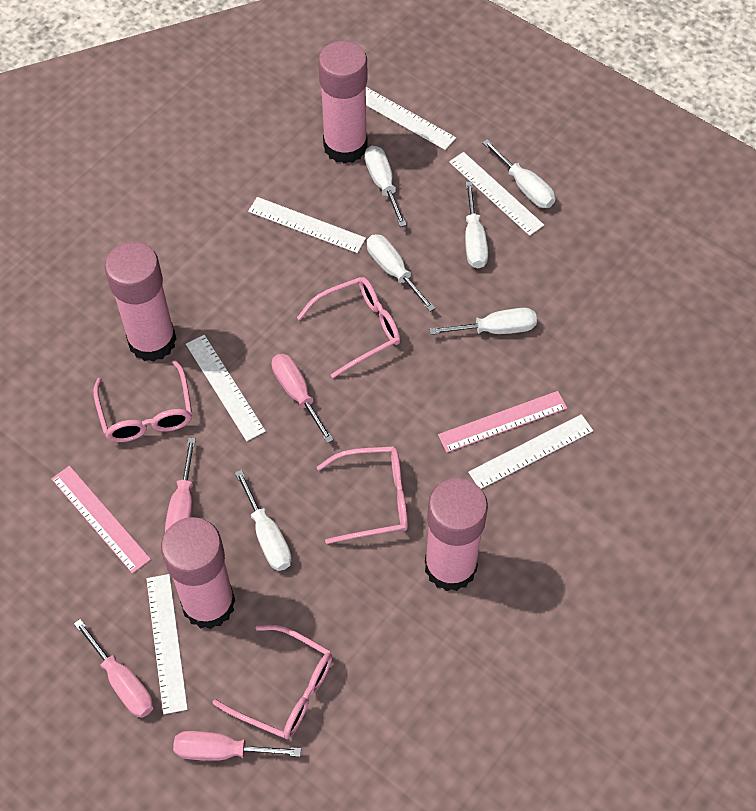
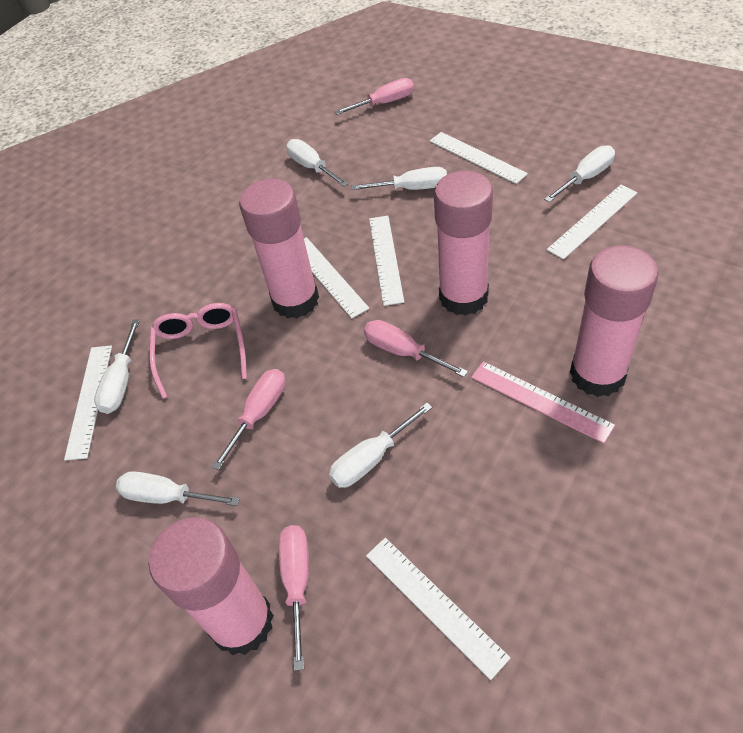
pink glasses: [93,360,192,442] [213,625,332,739] [297,277,400,378] [317,446,408,544] = 4 -> [149,303,247,399] = 1
pink ruler: [51,466,151,574] [438,391,567,453] = 2 -> [471,361,615,444] = 1

